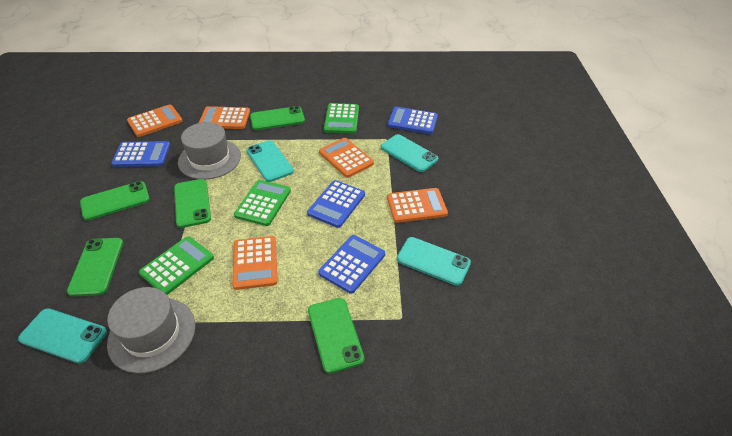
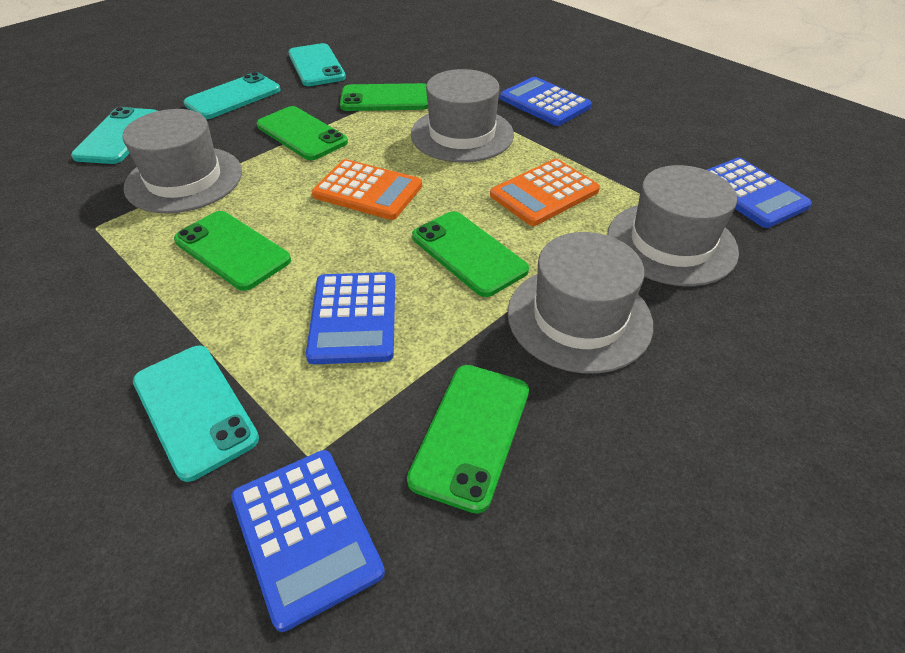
green calculator: [139,236,214,295] [234,180,291,226] [324,103,359,134] = 3 -> none = 0
grey hat: [107,287,195,373] [178,122,241,180] = 2 -> [122,109,242,213] [411,69,514,162] [508,232,653,373] [608,165,739,286] = 4
orange calculator: [127,104,182,137] [199,106,250,129] [232,236,278,290] [319,138,374,178] [387,188,448,223] = 5 -> [311,159,422,220] [490,159,600,226] = 2

